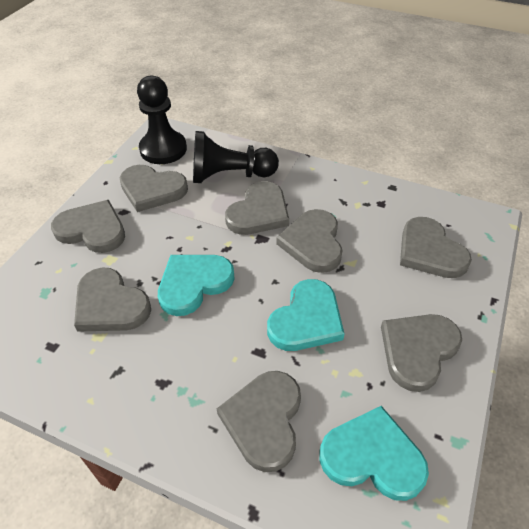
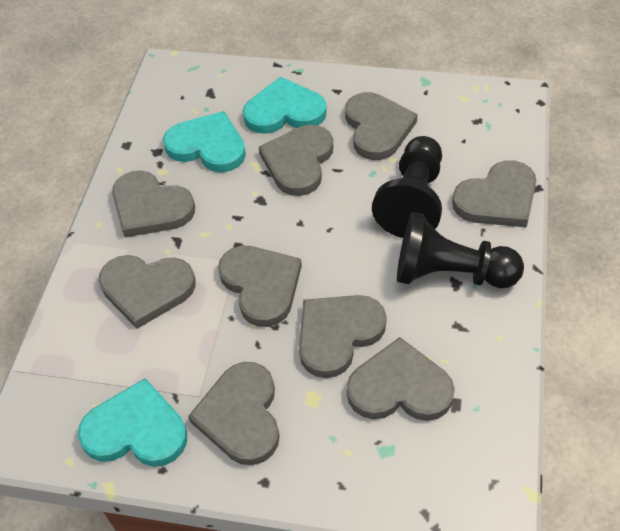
grey heart: [51,200,125,253] [74,267,151,332] [120,165,188,212] [217,371,301,472] [225,181,289,235] [276,209,342,273] [381,314,462,392] [400,217,472,278] = 8 -> [99,255,196,329] [112,170,195,237] [188,362,280,465] [218,246,302,327] [259,125,333,196] [299,295,387,378] [345,92,418,160] [347,337,455,421] [452,160,536,227] = 9

